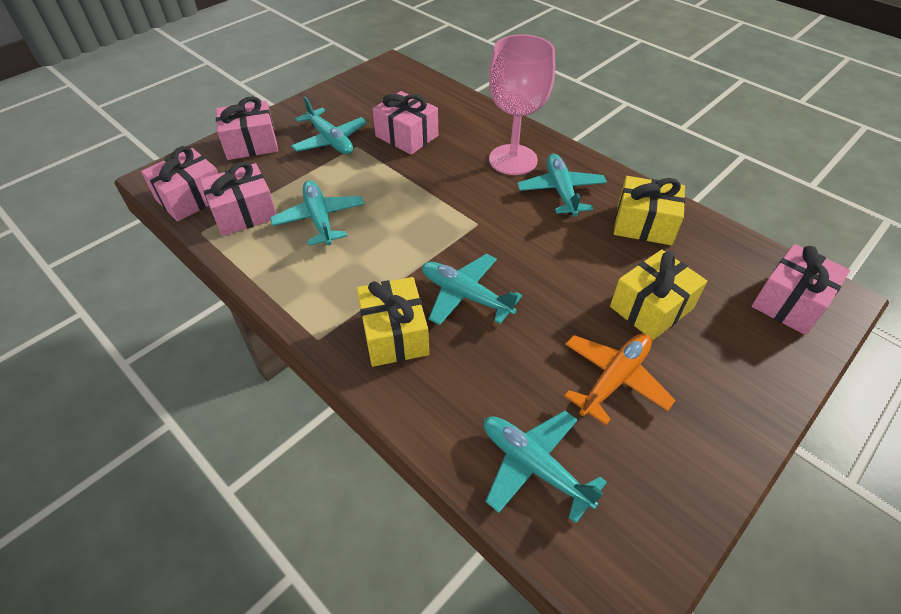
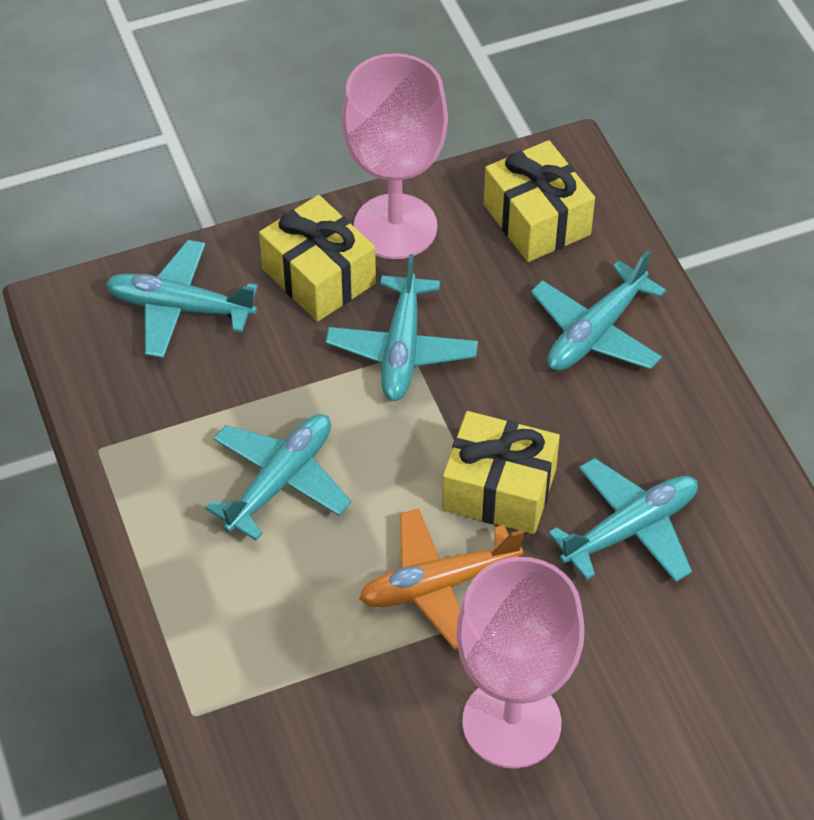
pink gift: [141,146,218,222] [200,162,277,236] [216,96,278,160] [372,91,438,155] [752,244,850,335] = 5 -> none = 0
pink goblet: [489,34,555,175] = 1 -> [342,53,448,259] [456,557,584,769] = 2

